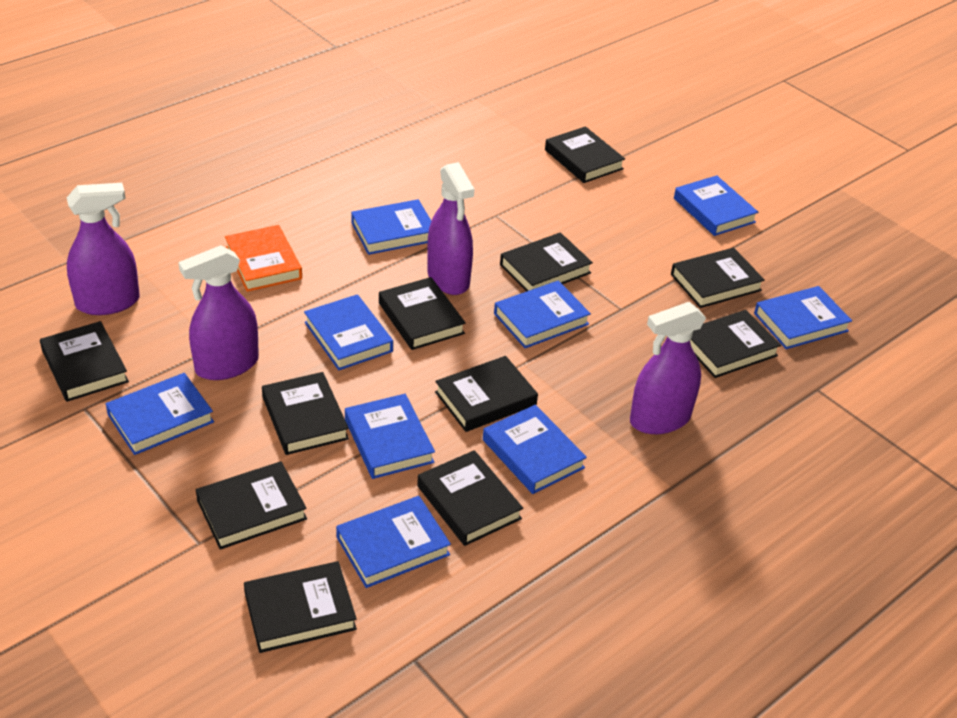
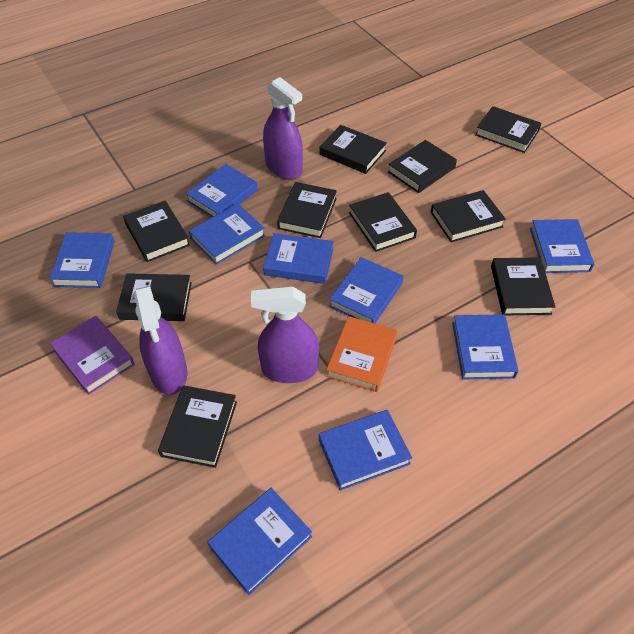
black book: [40,321,129,402] [196,461,307,550] [244,561,357,653] [262,372,349,455] [379,277,466,350] [417,450,523,546] [435,356,538,432] [500,232,593,292] [545,126,625,183] [671,248,765,308] [690,310,781,378] = 11 -> [116,273,192,321] [123,200,190,262] [158,385,237,468] [277,182,337,238] [320,125,387,174] [349,192,417,252] [388,140,457,193] [431,190,506,242] [475,106,542,153] [491,257,555,316] = 10
purple book: none = 0 -> [50,316,135,395] = 1
purple spray bottle: [67,183,140,315] [178,245,259,380] [427,162,474,295] [630,302,706,434] = 4 -> [134,286,187,395] [251,286,319,383] [263,77,303,179] = 3

